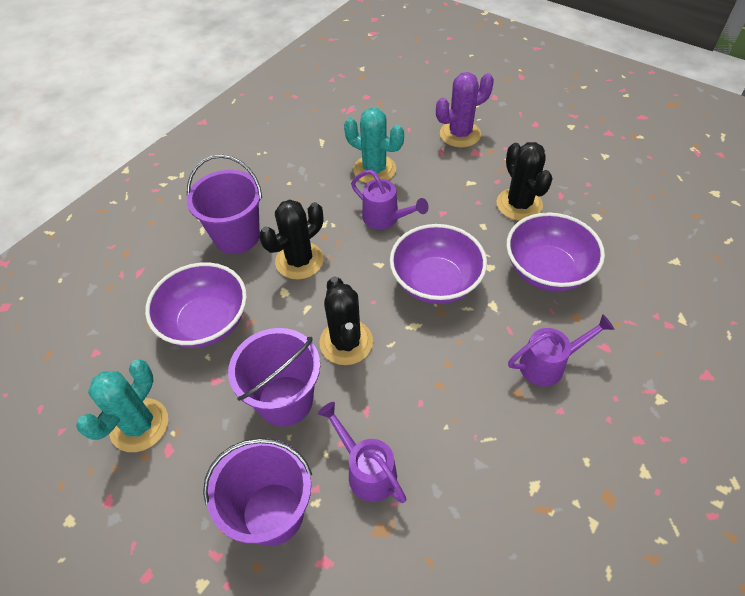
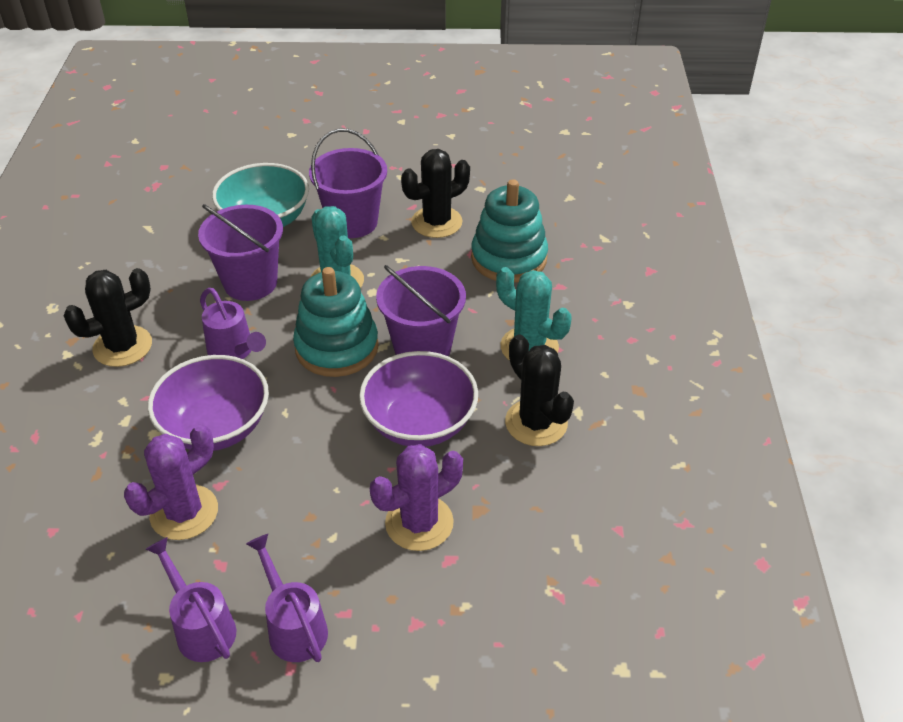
purple bowl: [145,262,247,348] [390,224,487,304] [506,212,605,291] = 3 -> [148,355,269,451] [359,351,478,447] = 2
purple cactus: [436,72,494,147] = 1 -> [124,424,218,540] [370,444,463,551] = 2
turquoise bowl: none = 0 -> [212,163,309,227] = 1
turquoise stacking toy: none = 0 -> [293,267,379,377] [471,179,548,283] = 2

